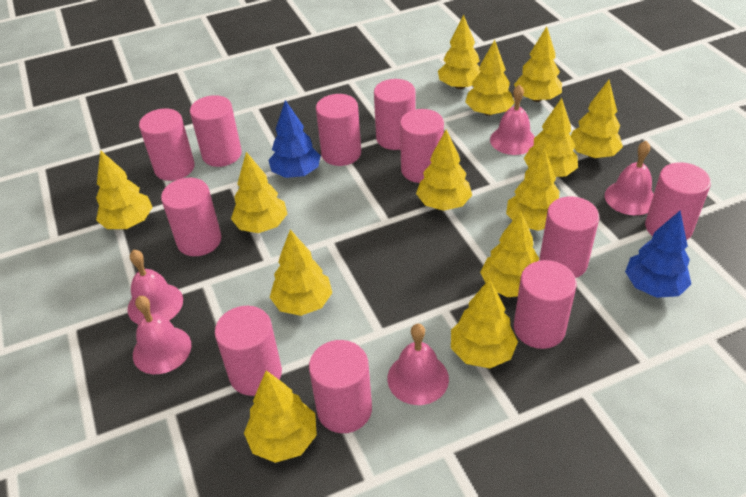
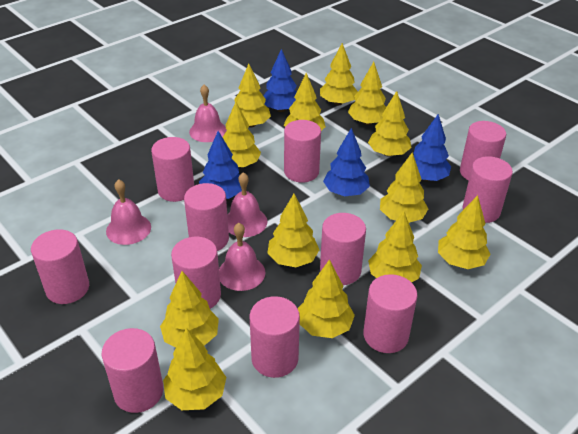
blue tree: [268,100,321,178] [625,211,691,298] = 2 -> [199,131,242,199] [263,49,297,112] [323,128,370,196] [413,114,451,181] = 4
pink bell: [127,250,183,324] [133,296,192,374] [387,324,449,405] [490,84,535,155] [605,141,654,215] = 5 -> [106,179,151,245] [189,85,227,142] [219,223,265,291] [227,172,268,237] = 4

